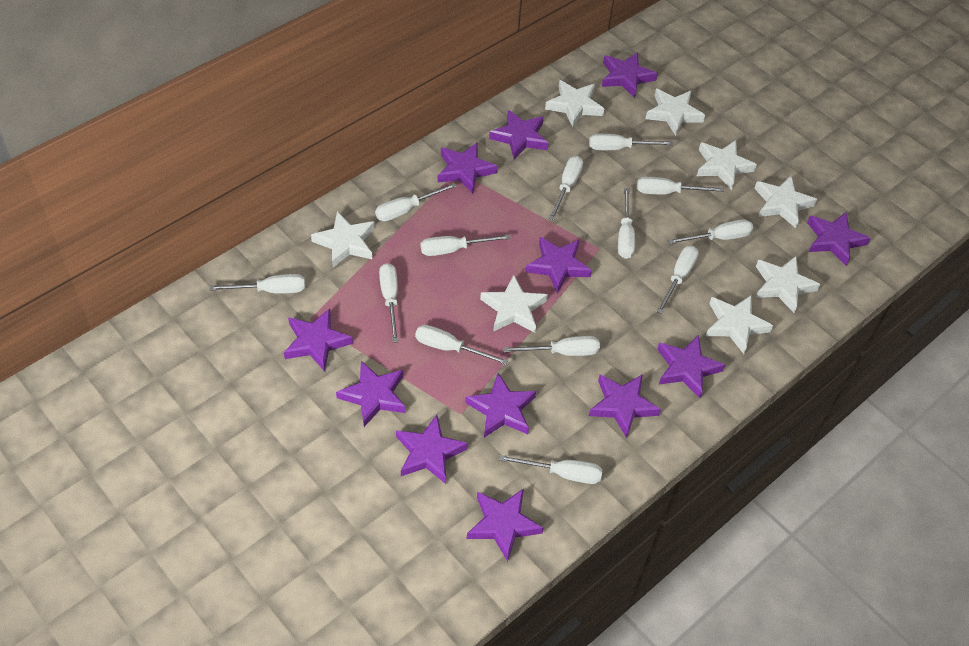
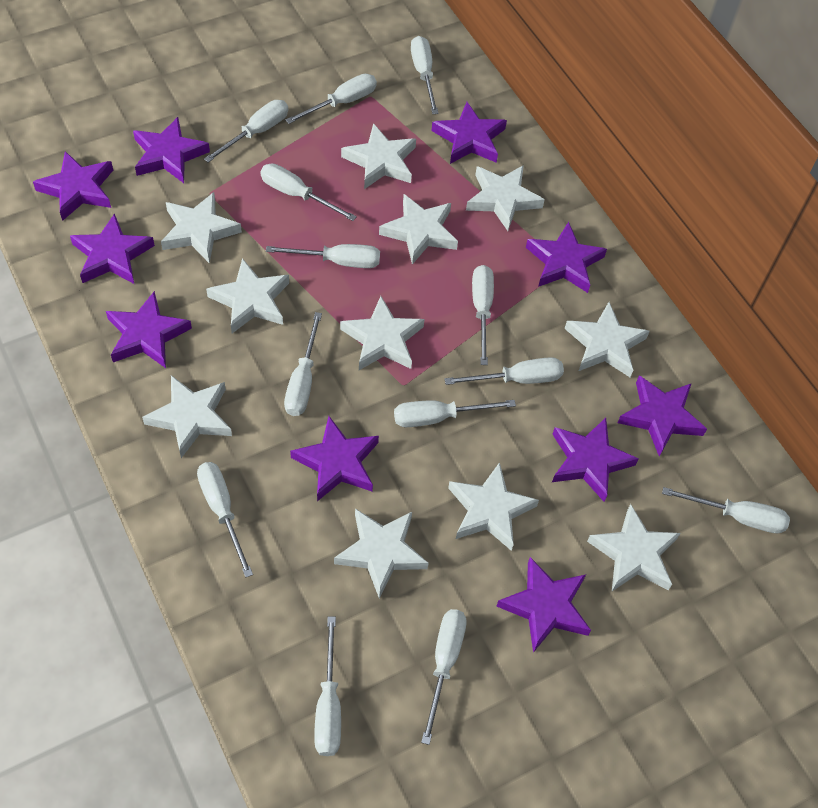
purple star: [284,309,353,371] [336,361,406,427] [396,415,468,484] [437,143,498,194] [465,373,536,438] [467,489,543,562] [489,110,549,159] [525,237,592,293] [589,374,661,438] [602,52,658,98] [657,335,725,398] [807,212,871,266] = 12 -> [33,151,113,221] [70,213,155,284] [106,291,192,368] [133,117,210,183] [290,416,379,501] [431,102,507,164] [496,557,591,653] [526,222,607,293] [552,418,639,502] [618,375,707,457] = 10
white star: [311,211,375,267] [480,275,548,333] [545,80,604,127] [645,89,705,135] [697,140,757,190] [706,295,773,354] [754,176,817,228] [756,256,820,313] = 8 -> [142,375,232,458] [161,192,242,263] [206,258,289,333] [334,508,429,598] [340,296,425,370] [341,123,416,189] [379,194,458,264] [448,462,539,551] [466,165,545,231] [565,302,650,377] [587,504,681,591] = 11

